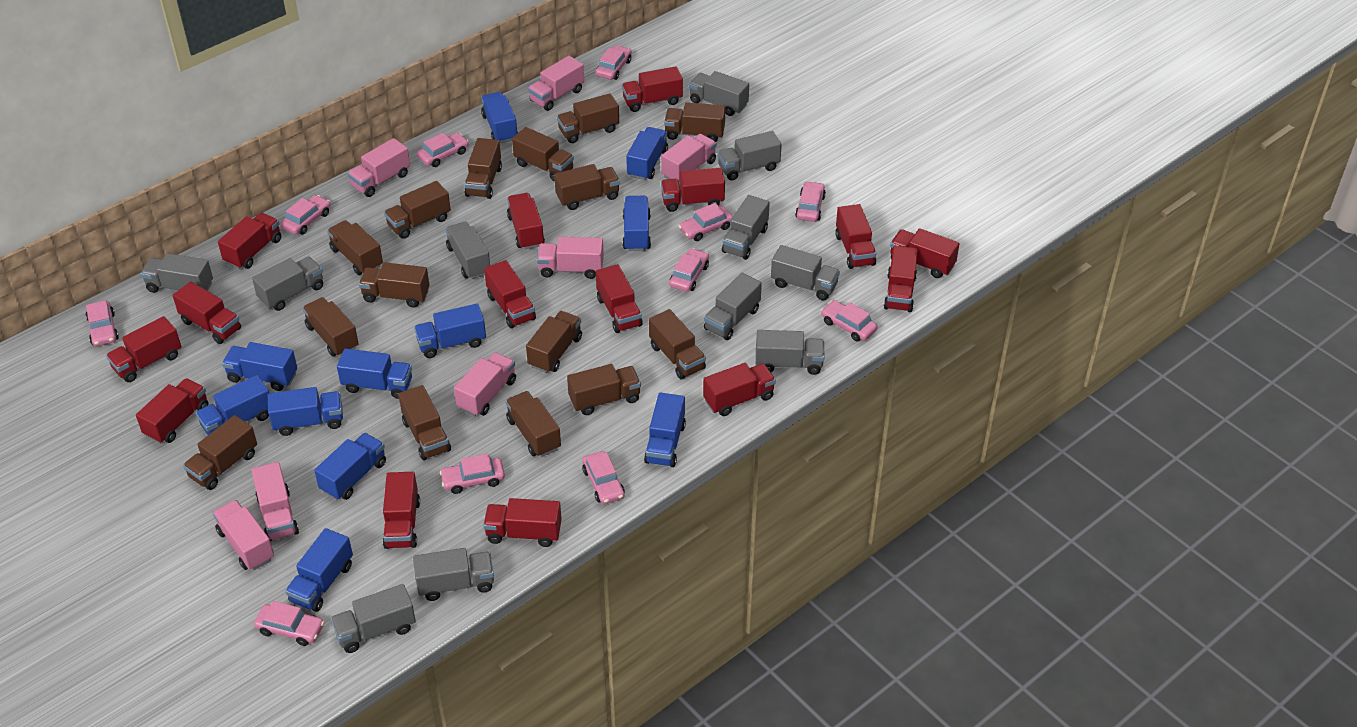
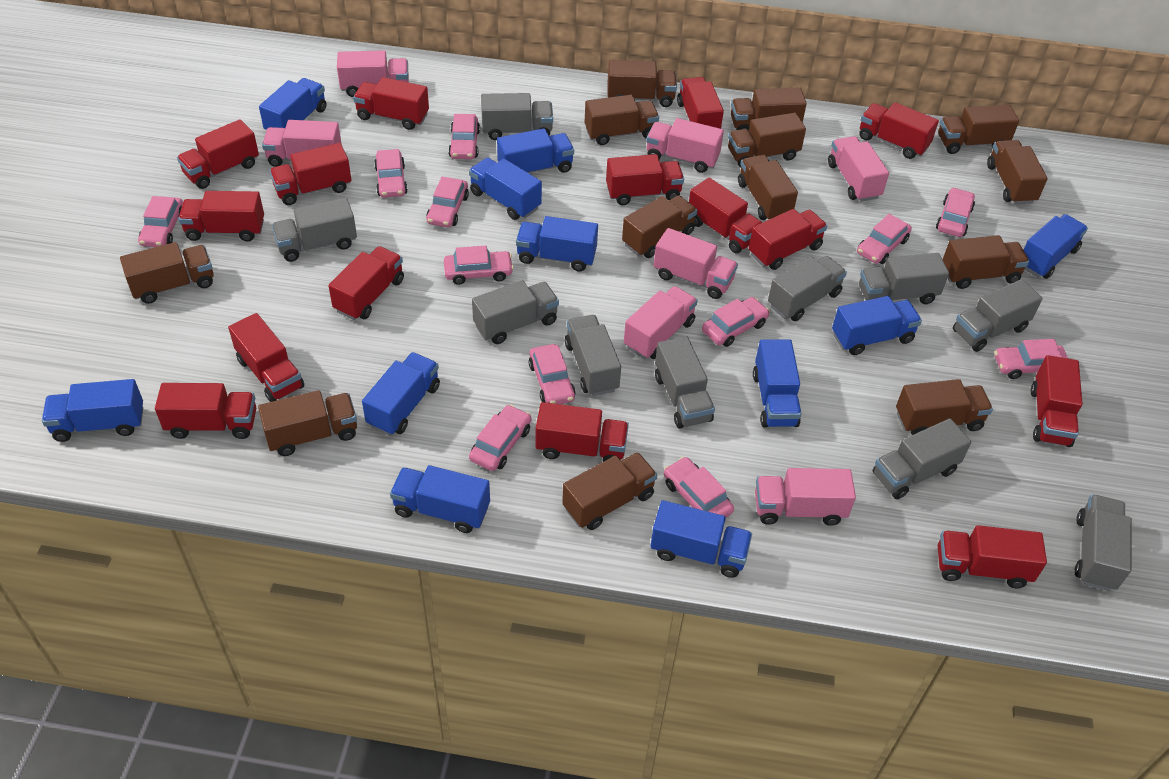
brown truck: [183,415,257,490] [302,297,359,357] [327,220,383,275] [359,262,429,308] [384,181,451,239] [398,385,451,460] [464,138,502,199] [506,391,561,457] [512,127,574,181] [526,311,582,373] [554,164,620,210] [557,93,619,143] [567,364,641,415] [649,309,706,379] [664,102,725,142] = 15 -> [120,242,214,304] [258,390,357,456] [562,452,657,530] [585,95,659,145] [608,60,677,107] [622,195,697,258] [728,113,806,167] [731,87,807,131] [738,155,798,220] [896,379,993,435] [938,104,1019,154] [942,235,1029,289] [987,140,1048,204] = 13
grey truck: [141,253,213,293] [252,256,323,311] [331,584,416,653] [413,548,494,601] [445,222,490,279] [689,71,749,116] [704,273,762,340] [717,131,782,180] [722,195,770,260] [756,330,824,375] [771,245,840,301] = 11 -> [272,198,357,262] [472,280,559,344] [481,93,553,140] [565,315,621,396] [655,336,715,429] [768,256,847,321] [859,253,949,304] [873,419,971,499] [953,279,1042,352] [1075,494,1132,591] = 10
pink car: [86,300,119,346] [254,601,324,646] [281,195,330,235] [417,133,469,167] [440,454,505,494] [582,451,625,504] [596,45,632,80] [669,248,709,292] [679,203,733,241] [795,181,826,222] [821,300,878,341] = 11 -> [138,196,183,247] [374,149,408,198] [426,177,469,227] [444,246,514,285] [448,114,480,159] [469,405,531,471] [529,344,576,404] [664,457,734,517] [702,297,770,347] [857,214,912,264] [936,188,975,237] [994,339,1068,379] = 12

